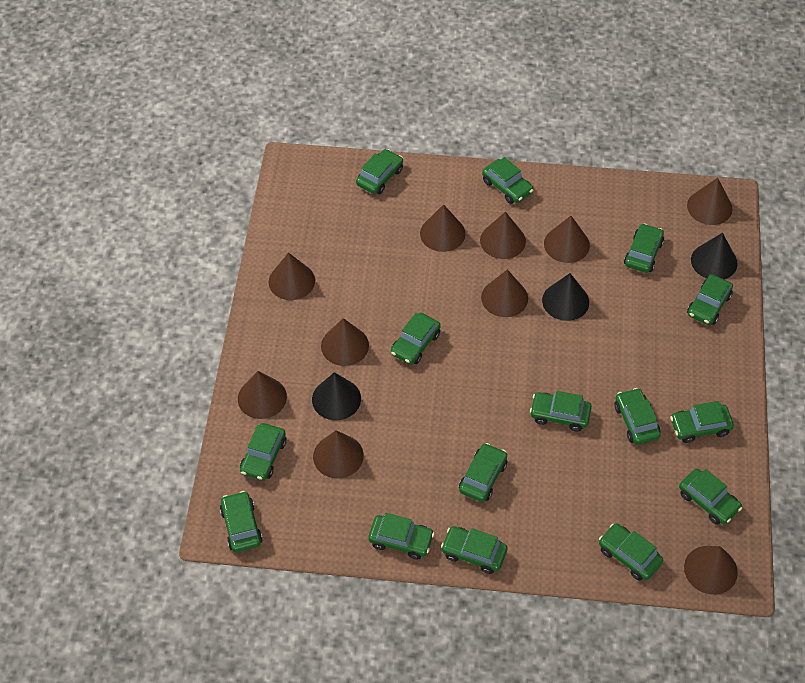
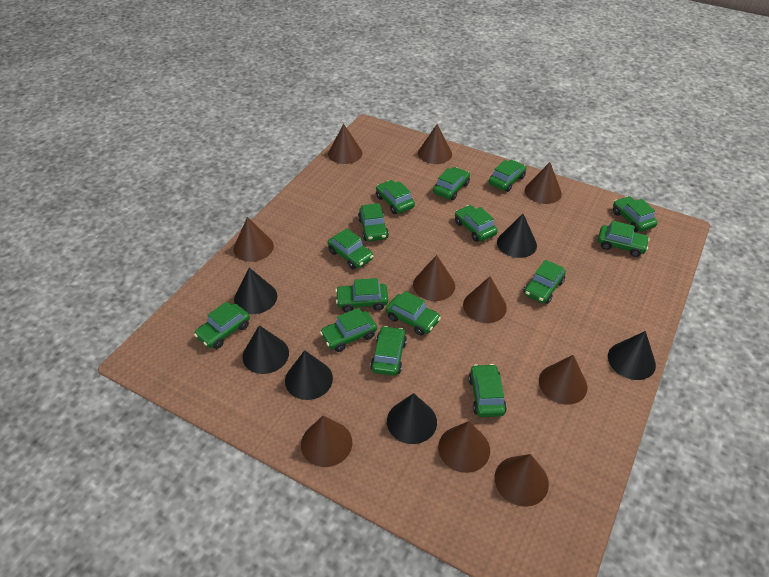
black cone: [312,372,361,420] [542,273,589,321] [691,233,737,279] = 3 -> [234,268,277,314] [242,325,289,374] [285,350,333,400] [387,393,437,444] [497,214,537,258] [608,331,656,380] = 6

